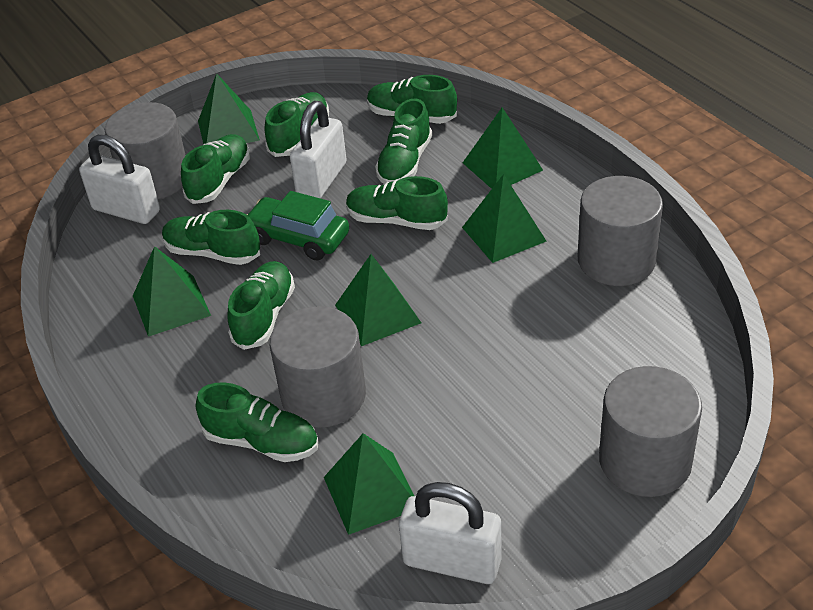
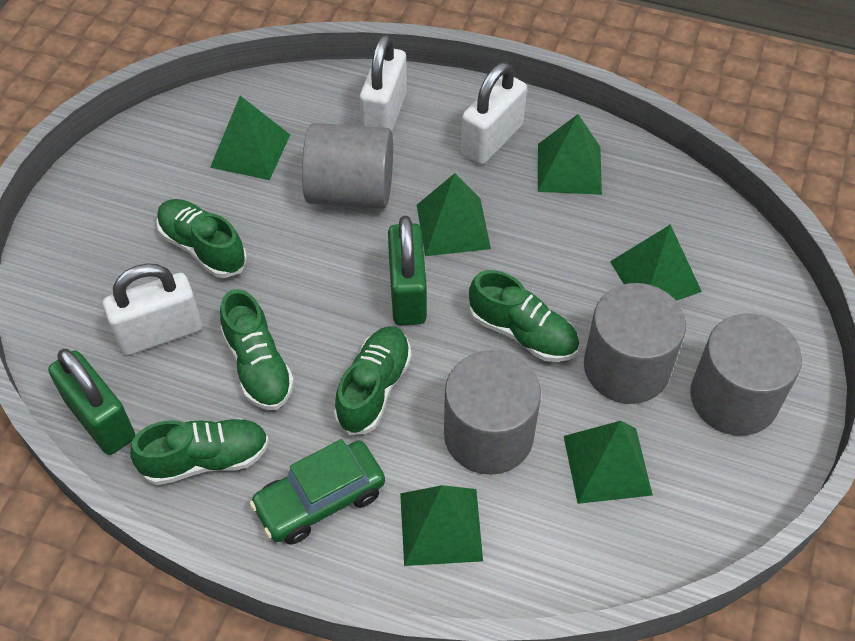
green padlock: none = 0 -> [48,349,135,455] [388,216,427,325] = 2
green shoe: [162,210,260,265] [181,134,250,204] [196,382,318,462] [228,261,295,350] [265,92,329,157] [346,176,448,230] [367,75,457,124] [375,99,432,184] = 8 -> [130,418,269,485] [156,199,247,278] [220,289,294,410] [334,326,411,435] [469,270,579,362] = 5

